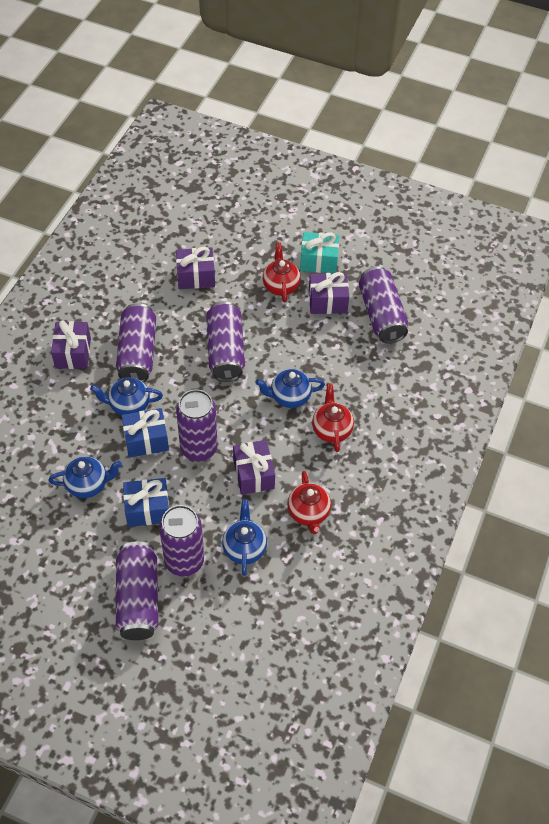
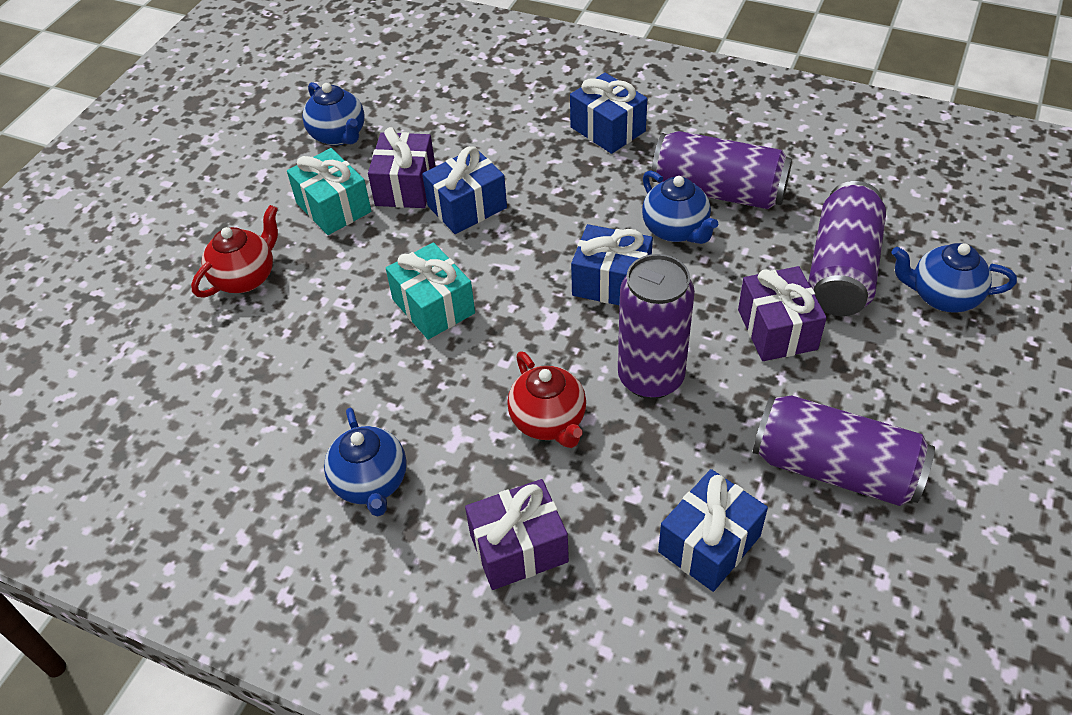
blue gift: [122,408,169,457] [123,478,169,527] = 2 -> [422,146,507,234] [570,73,647,154] [571,224,653,306] [658,469,768,592] = 4
purple can: [116,303,156,383] [116,541,158,640] [159,505,204,577] [176,389,218,461] [206,301,245,382] [359,266,408,344] = 6 -> [618,254,695,399] [651,131,792,209] [753,395,935,506] [808,181,886,316] = 4
purple gift: [51,320,91,369] [176,247,215,289] [233,440,275,495] [309,272,349,314] = 4 -> [368,127,436,208] [465,479,569,590] [738,266,827,361] = 3
red teapot: [263,242,301,303] [287,471,331,534] [312,383,354,452] = 3 -> [191,205,278,298] [507,351,586,448] = 2
turquoise gift: [300,232,339,273] = 1 -> [287,148,371,235] [386,242,475,340] = 2

